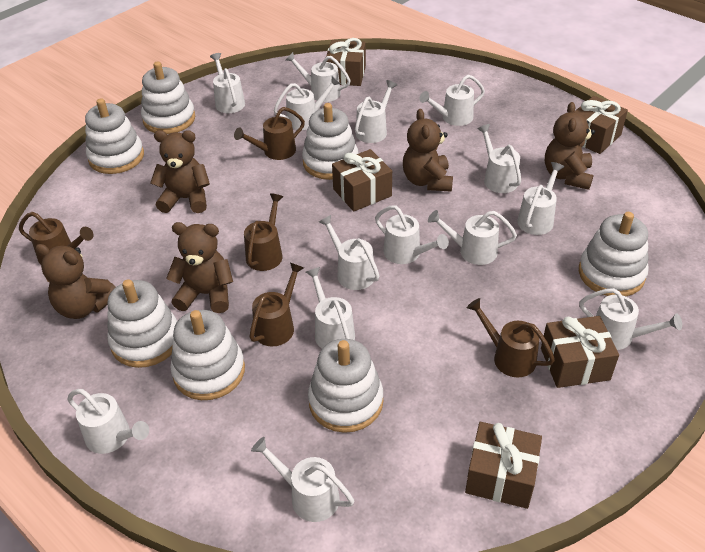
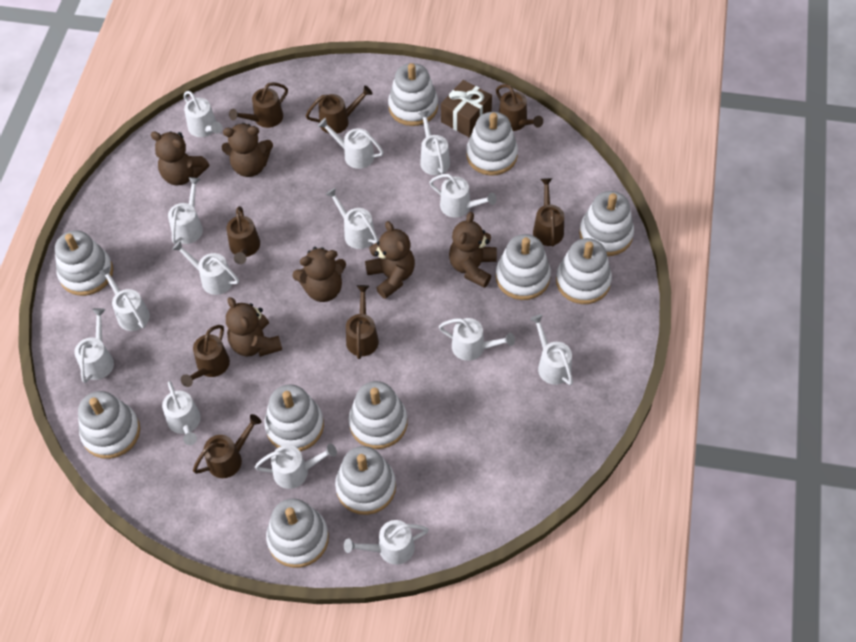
brown gift: [326,38,366,86] [332,149,392,211] [465,422,542,509] [541,316,619,388] [575,96,628,154] = 5 -> [441,80,492,138] = 1
brown teddy bear: [35,244,116,319] [150,130,210,213] [166,222,233,313] [403,109,453,192] [545,102,595,190] = 5 -> [151,131,209,185] [222,123,273,177] [226,297,282,357] [292,247,346,302] [365,221,415,299] [449,212,497,288] = 6
brown watering can: [19,212,94,265] [234,107,305,160] [244,193,284,271] [249,263,304,346] [467,298,555,377] = 5 -> [181,325,230,387] [193,414,261,478] [226,206,260,264] [229,82,288,128] [306,86,372,134] [346,285,379,359] [496,84,543,131] [533,178,564,246] = 8
white stacking toy: [85,98,144,174] [107,279,177,368] [141,62,195,134] [170,310,245,400] [302,103,358,180] [308,339,383,433] [579,212,649,296] = 7 -> [55,230,113,296] [78,391,140,459] [264,384,324,452] [266,498,329,568] [335,446,396,515] [349,381,407,449] [388,63,438,126] [466,112,518,176] [496,234,551,300] [556,238,612,304] [579,191,634,256] = 11

